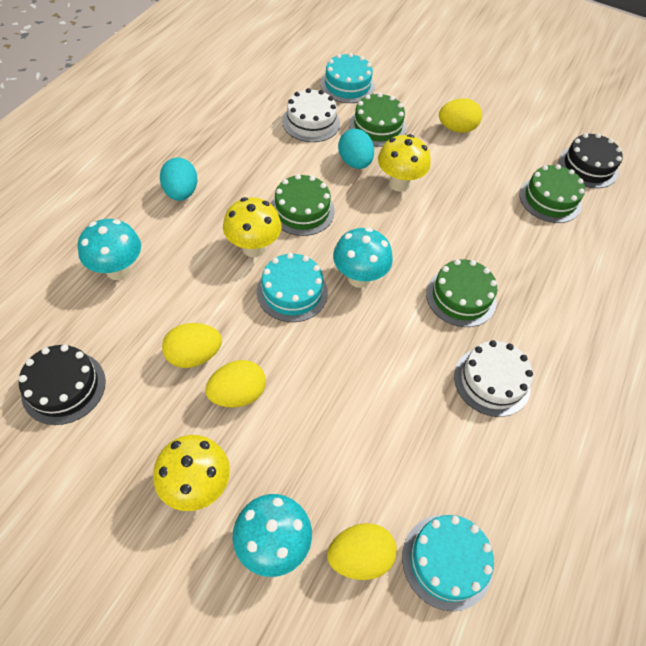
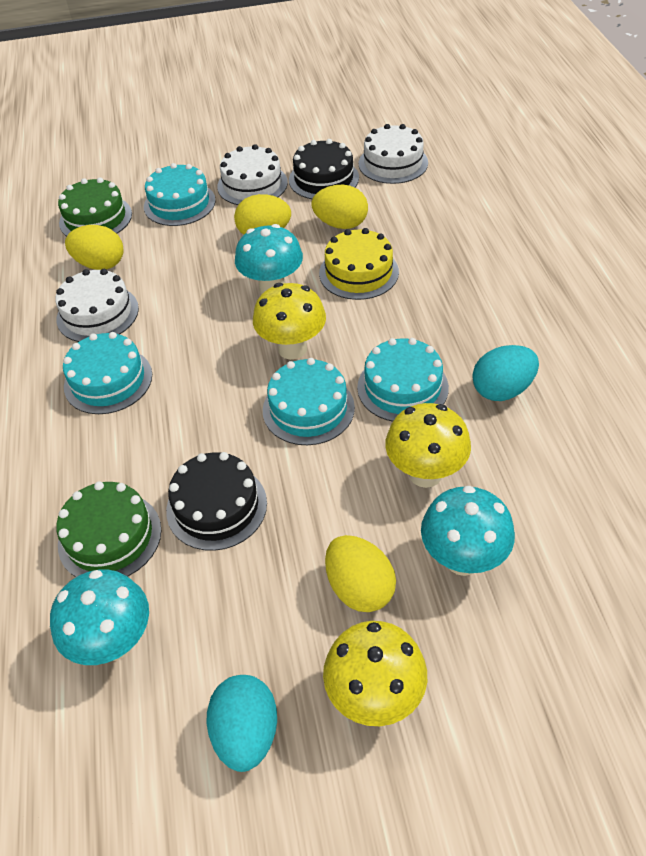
green cake: [271,174,335,236] [349,93,407,147] [426,259,497,327] [519,164,585,223] = 4 -> [56,481,161,577] [58,177,132,236] = 2
turquoise cake: [257,253,328,322] [320,53,375,103] [402,515,494,611] = 3 -> [63,332,152,414] [144,163,216,226] [263,358,355,445] [357,338,449,422] = 4
white cake: [282,88,340,142] [454,340,533,417] = 2 -> [55,269,139,342] [217,144,288,205] [359,124,428,184] = 3
yellow cake: none = 0 -> [319,228,399,300] = 1

